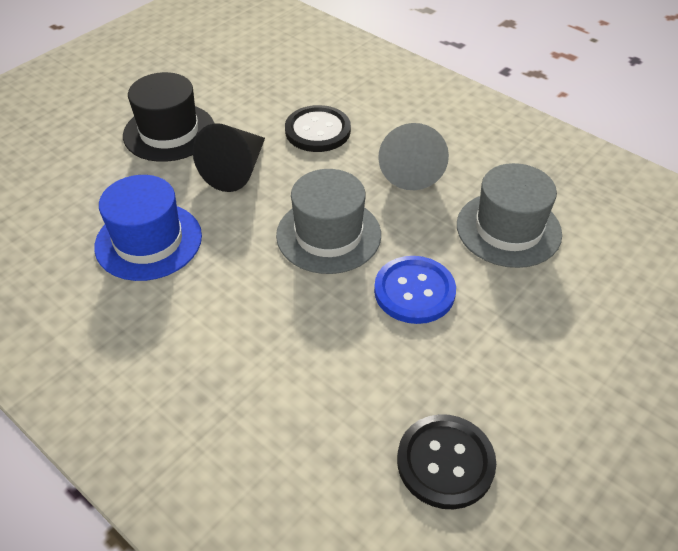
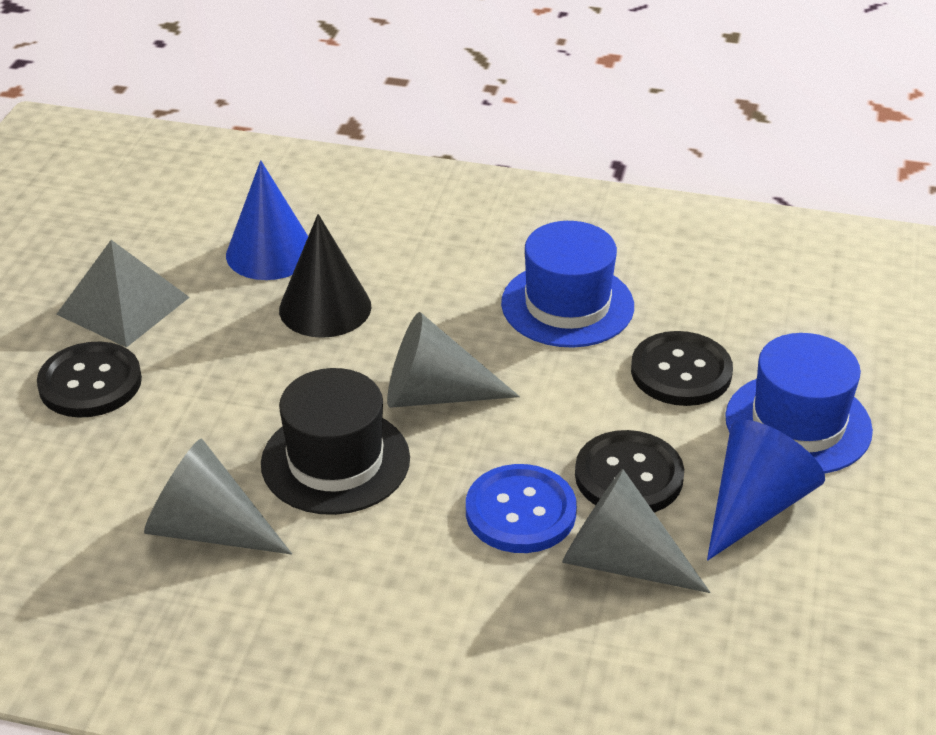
black button: [285,105,351,152] [397,414,496,509] = 2 -> [37,342,142,418] [575,430,684,513] [631,331,733,406] = 3
blue cone: none = 0 -> [226,160,308,280] [707,420,825,561] = 2
blue hat: [94,175,202,281] = 1 -> [501,221,634,348] [725,333,873,474] = 2
grey cone: [378,123,449,190] = 1 -> [144,439,292,555] [387,312,520,408] [562,469,711,593] = 3
grey hat: [276,169,381,274] [457,163,562,268] = 2 -> none = 0
grey pyramid: none = 0 -> [56,240,190,348] = 1

